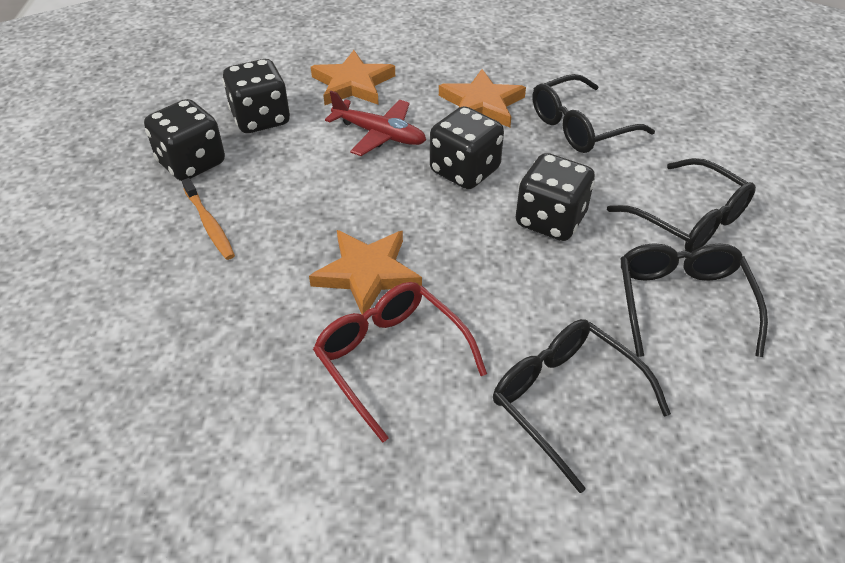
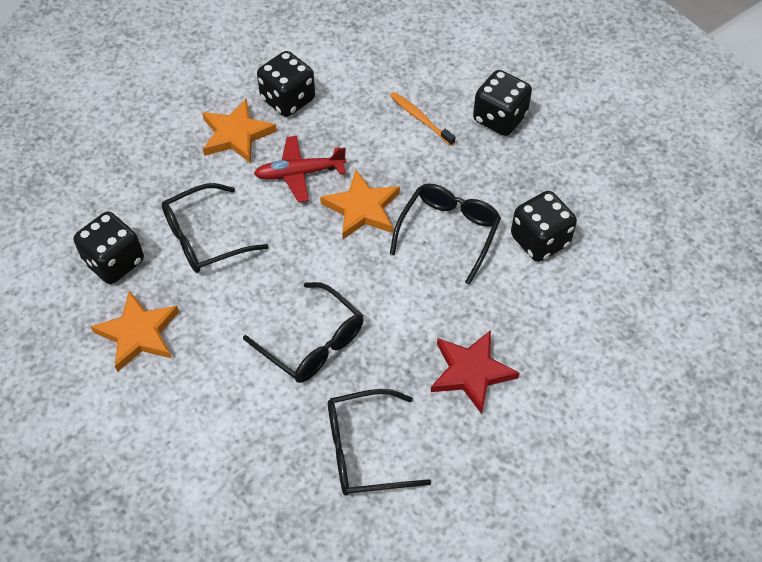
red glasses: [313,282,487,443] = 1 -> none = 0
red star: none = 0 -> [431,330,519,414] = 1

